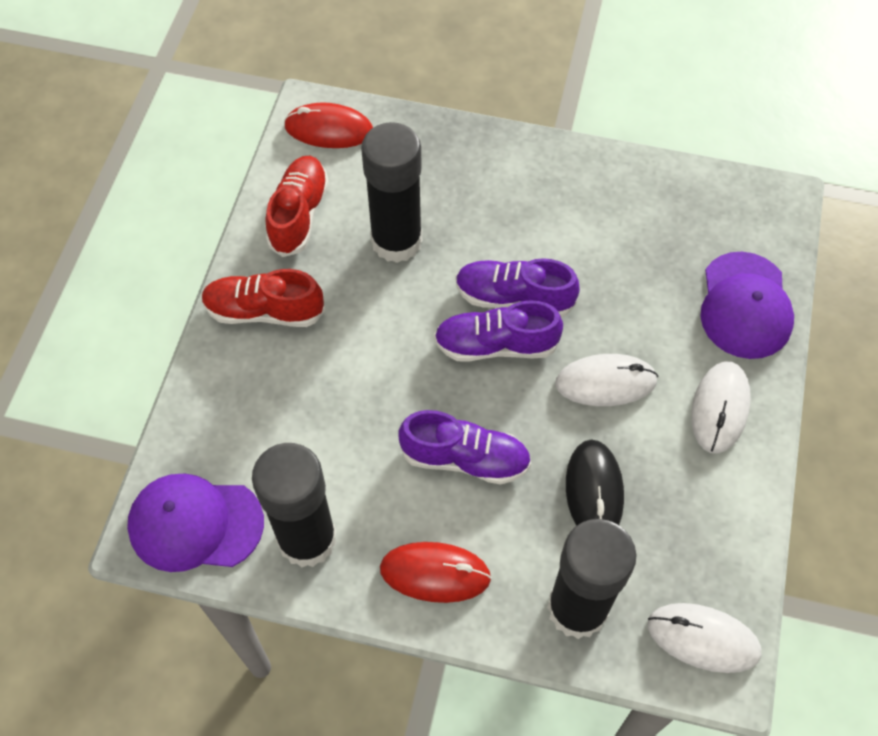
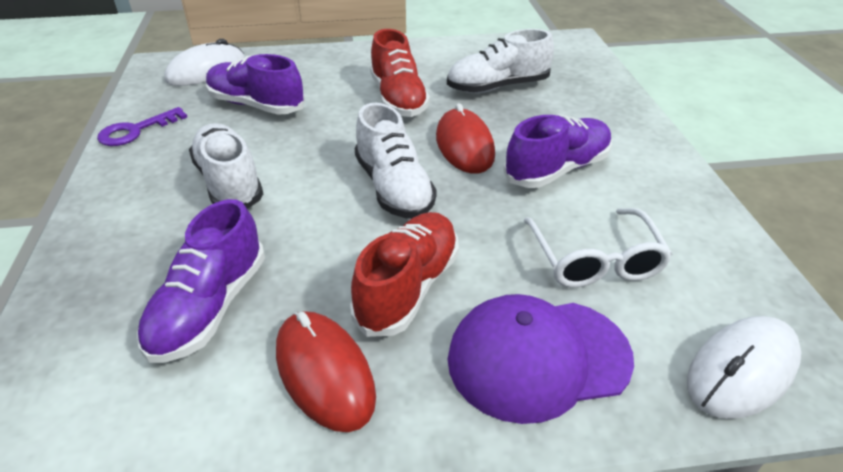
black glue stick: [252,443,336,568] [361,122,422,263] [547,519,636,639] = 3 -> none = 0
black mouse: [566,439,624,526] = 1 -> none = 0
purple cap: [127,473,264,572] [700,252,794,359] = 2 -> [448,294,634,424] = 1
purple key: none = 0 -> [97,107,187,146] = 1
white glasses: none = 0 -> [524,208,673,287] = 1
white mouse: [555,354,658,406] [648,603,761,673] [691,361,751,453] = 3 -> [164,39,245,86] [687,316,801,419] = 2
white shoe: none = 0 -> [189,123,263,209] [355,103,437,219] [447,29,554,93] = 3

